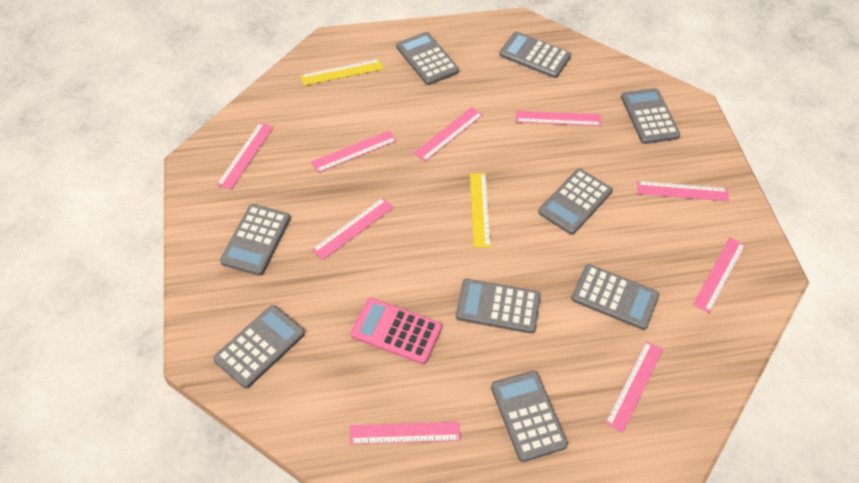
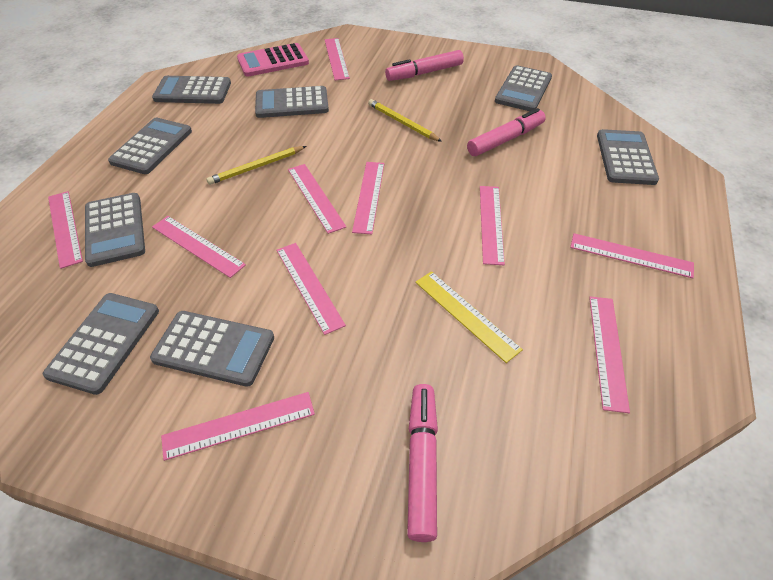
grey calculator: [213,305,305,388] [220,204,291,276] [396,32,459,85] [456,279,541,334] [491,371,568,462] [499,32,571,78] [538,169,612,235] [571,264,660,330] [621,88,680,144] = 9 -> [43,293,159,395] [85,193,145,267] [108,118,192,174] [150,311,274,387] [152,76,231,104] [255,86,329,118] [495,65,552,111] [597,129,659,185] = 8
pink marker: none = 0 -> [385,50,464,81] [407,384,438,542] [467,108,546,156] = 3
pink ruler: [217,123,274,190] [311,130,397,173] [312,198,394,260] [350,422,461,445] [414,107,483,161] [516,111,602,126] [605,341,663,433] [637,181,729,201] [693,237,745,313] = 9 -> [48,191,83,269] [152,216,246,278] [161,392,315,461] [277,243,346,335] [288,164,346,234] [325,38,350,80] [352,162,384,234] [480,186,505,265] [570,233,694,278] [589,296,630,413] = 10
yellow pencil: none = 0 -> [207,146,306,185] [368,99,442,142] = 2
yellow ruler: [300,59,384,86] [470,173,491,248] = 2 -> [415,271,523,363] = 1

